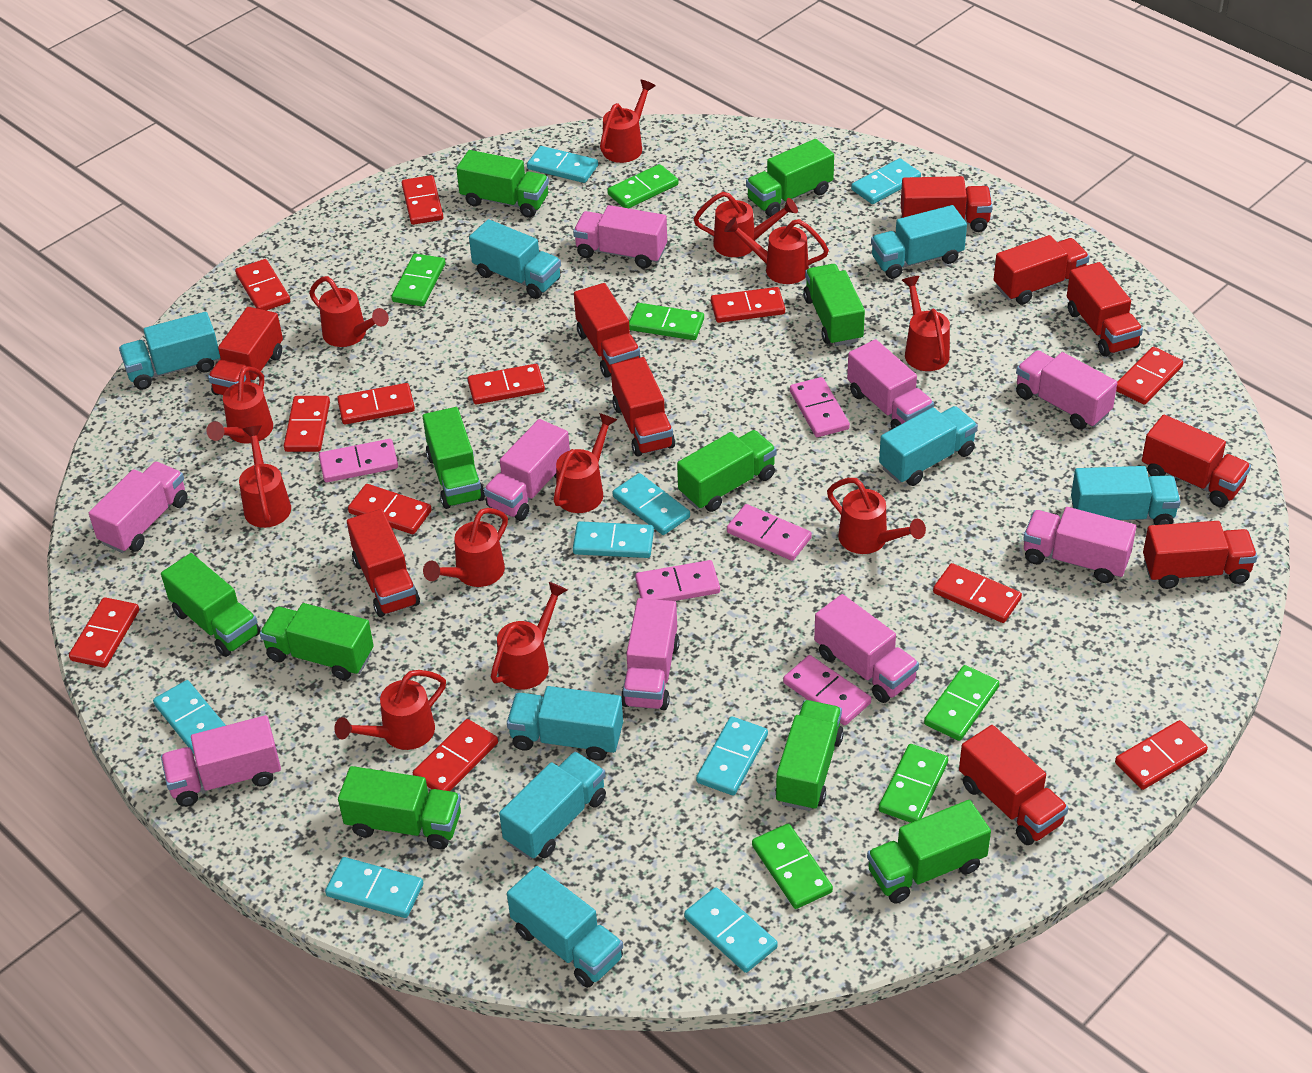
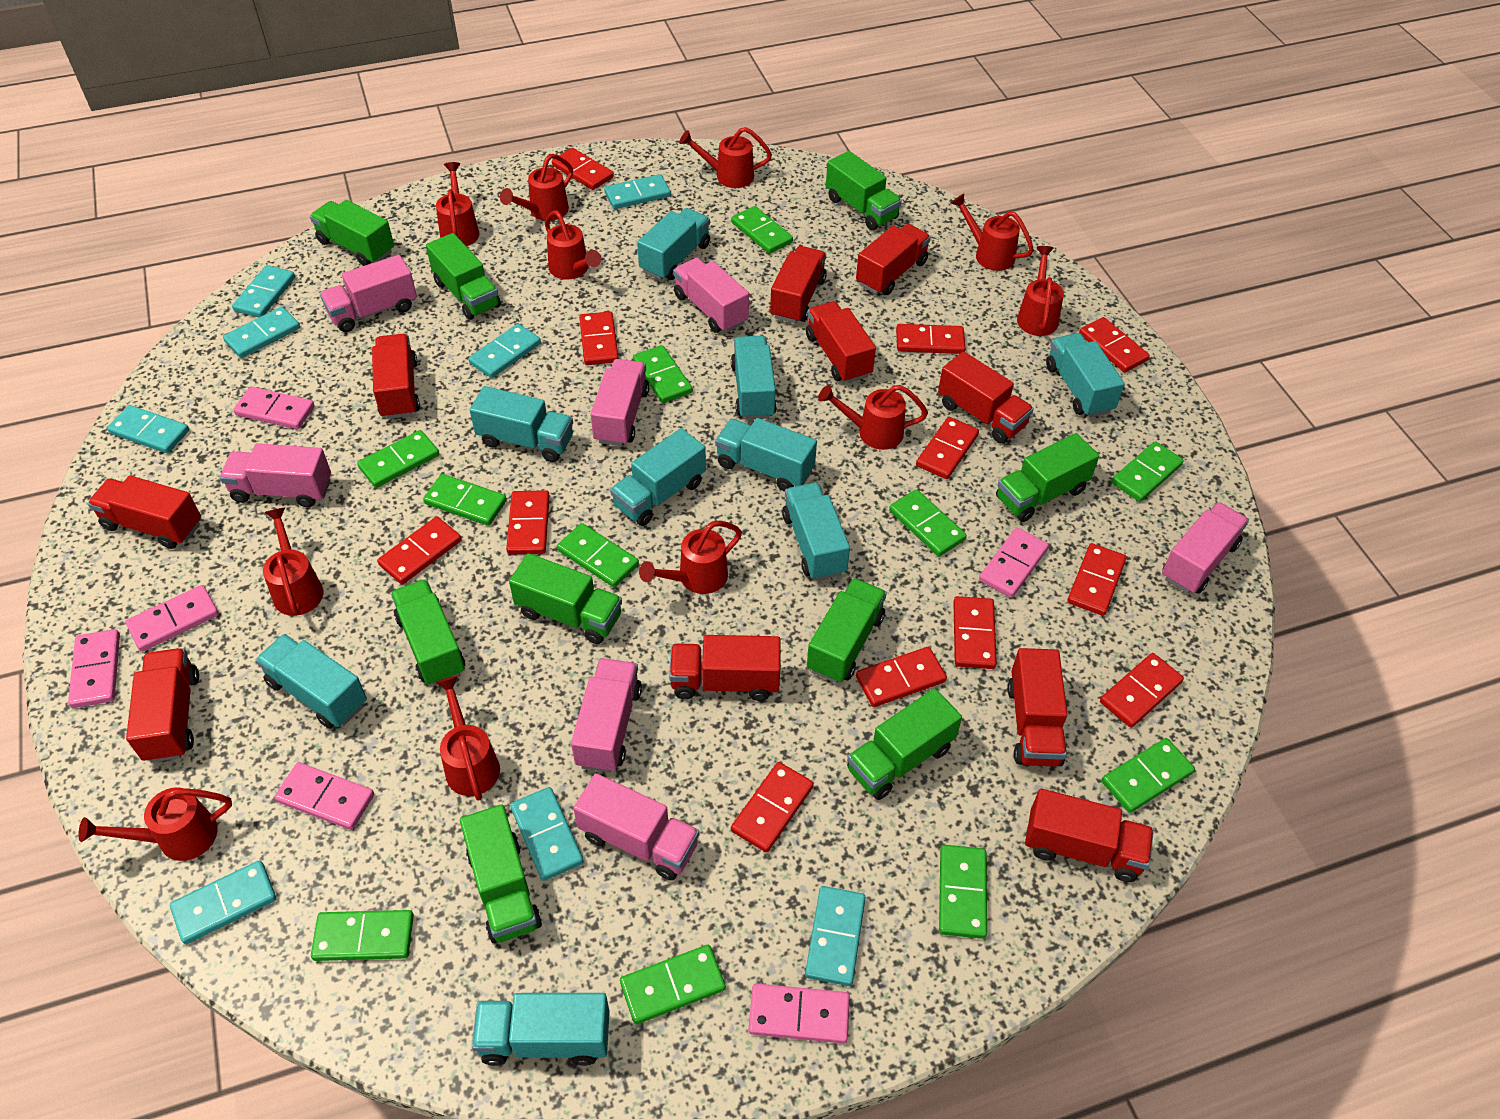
green domino: [391,254,445,306] [607,164,678,208] [629,303,704,340] [752,824,833,909] [879,744,948,823] [924,665,999,741] = 6 -> [311,910,414,961] [357,430,439,488] [423,474,507,526] [557,523,639,587] [620,945,726,1024] [633,345,693,403] [731,206,793,254] [889,489,967,556] [939,845,987,939] [1102,738,1195,813] [1111,441,1184,502] = 11
green truck: [161,553,260,657] [260,603,374,680] [338,766,461,849] [423,407,485,509] [456,150,549,218] [677,430,777,512] [746,139,834,217] [775,700,844,811] [803,264,865,346] [867,800,991,903] = 10 -> [310,200,394,266] [391,579,465,686] [426,233,501,320] [460,804,542,943] [509,553,622,644] [807,578,887,683] [826,151,902,230] [847,688,962,800] [996,433,1099,522] = 9
pink domino: [319,439,398,482] [635,560,720,601] [727,504,812,561] [783,655,871,725] [790,377,850,437] = 5 -> [68,629,120,708] [125,585,219,652] [233,387,315,429] [274,762,374,830] [749,983,850,1043] [979,528,1049,598] = 6
pink truck: [89,462,188,553] [161,715,281,807] [484,419,570,521] [573,205,667,268] [621,598,679,710] [814,594,919,703] [847,339,934,429] [1016,350,1117,430] [1023,507,1136,583] = 9 -> [220,443,331,508] [320,255,417,332] [571,658,642,773] [573,773,700,881] [590,359,649,446] [673,258,749,333] [1162,502,1249,594] = 7
red watering can: [206,366,273,444] [239,425,291,528] [309,276,389,347] [335,670,446,750] [423,508,508,587] [491,582,567,690] [553,413,617,513] [600,80,656,163] [694,192,798,257] [724,217,829,284] [827,478,926,554] [902,276,950,371] = 12 -> [78,788,232,861] [263,507,324,616] [436,162,480,246] [436,676,500,801] [500,154,573,221] [545,210,601,279] [639,521,742,594] [679,127,772,188] [818,385,928,450] [951,194,1034,271] [1017,246,1064,336] = 11
turquoise truck: [119,312,220,390] [469,219,561,299] [499,752,606,859] [507,686,623,761] [507,866,623,988] [871,205,967,279] [879,406,978,486] [1071,466,1181,525] = 8 -> [256,634,367,729] [470,386,573,462] [472,993,610,1066] [610,428,706,526] [637,208,710,280] [715,418,817,492] [731,336,777,420] [782,483,850,581] [1046,333,1125,418] = 9

